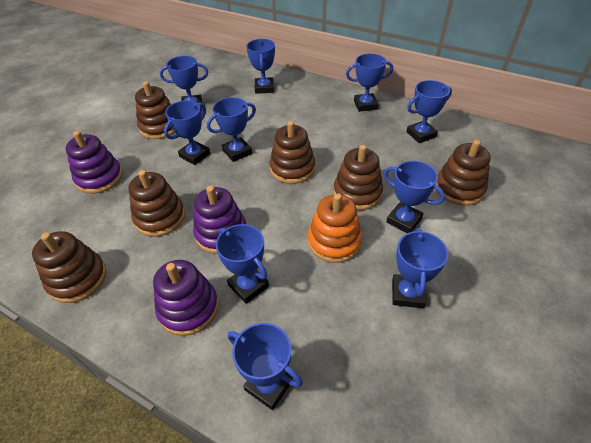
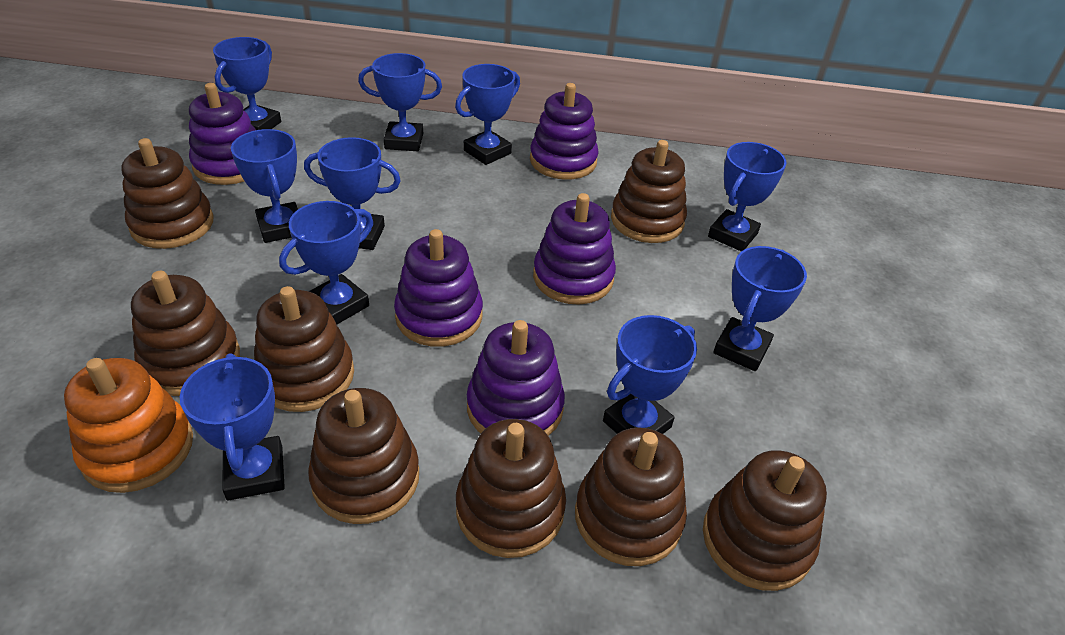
brown stacking toy: [32,231,107,303] [128,170,185,237] [135,81,175,139] [269,121,315,184] [333,145,383,210] [436,140,491,206] = 6 -> [121,138,213,249] [131,271,240,396] [254,286,354,412] [308,388,419,524] [456,419,566,558] [575,427,687,566] [611,140,687,243] [703,450,827,591] = 8
purple stacking toy: [65,131,123,194] [153,260,219,336] [193,186,246,254] = 3 -> [189,83,256,185] [394,229,483,347] [467,320,565,436] [530,83,599,180] [533,193,616,305] = 5

